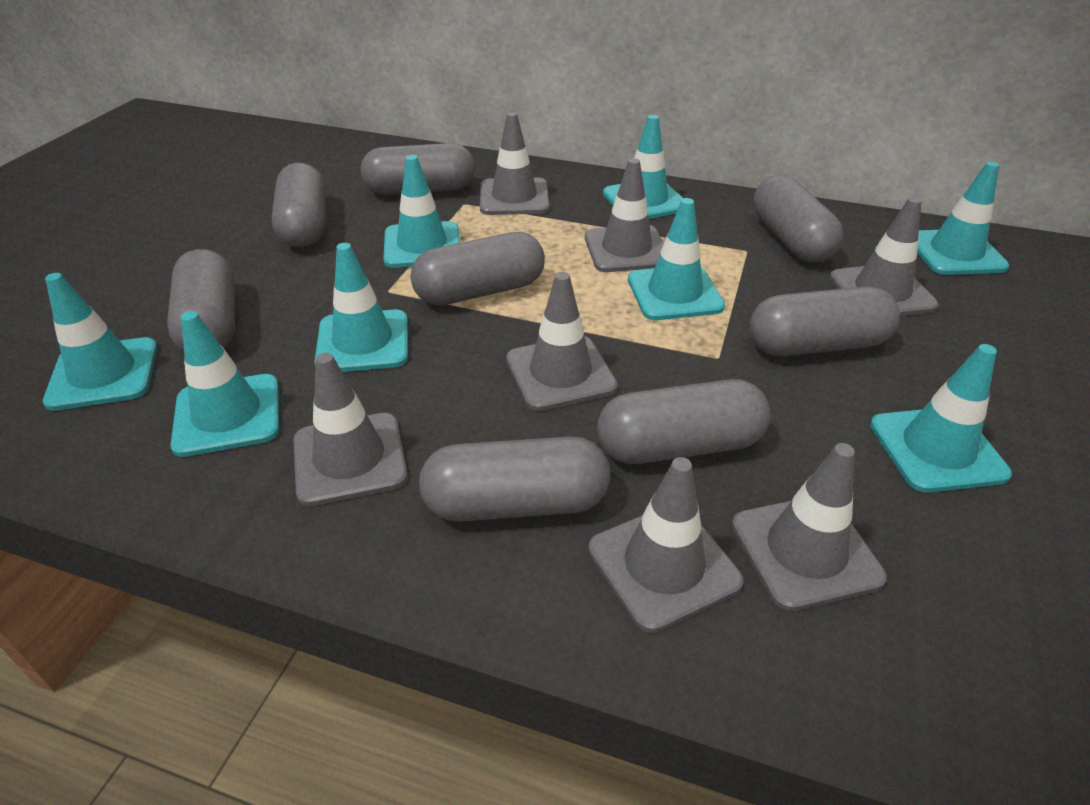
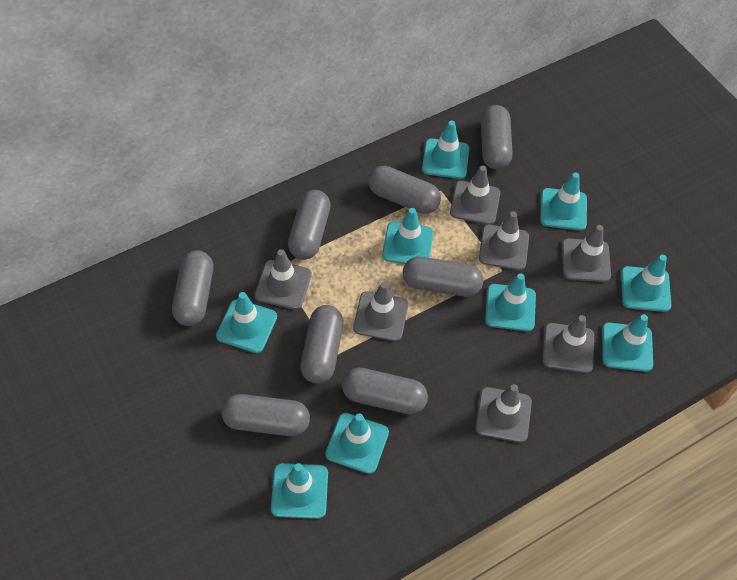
turquoise traffic cone: [43,273,157,411] [170,311,279,457] [314,243,408,372] [383,155,460,268] [603,115,684,219] [628,198,725,320] [870,344,1012,493] [917,161,1009,275] = 8 -> [216,292,277,353] [271,463,328,519] [325,413,389,474] [382,208,434,264] [422,120,469,179] [485,273,536,331] [540,172,587,231] [602,314,653,372] [621,255,671,312] = 9

